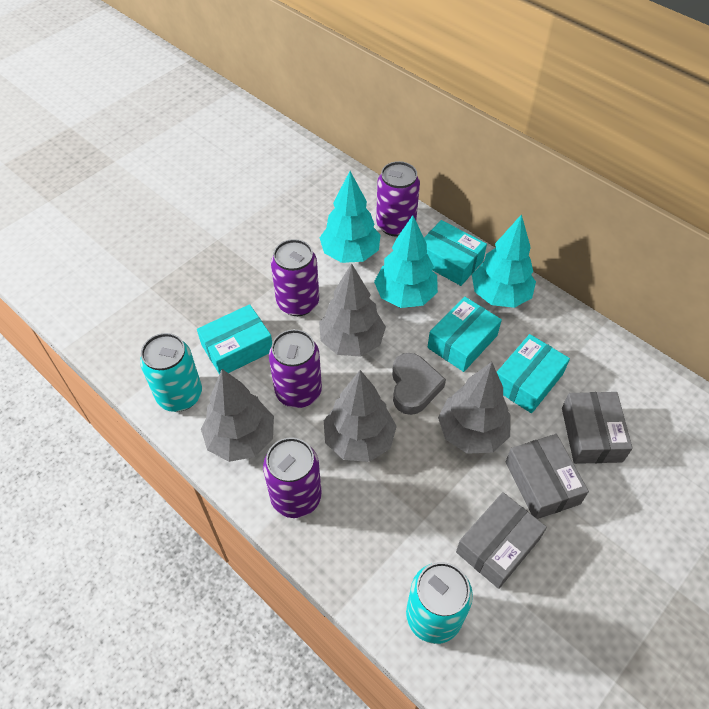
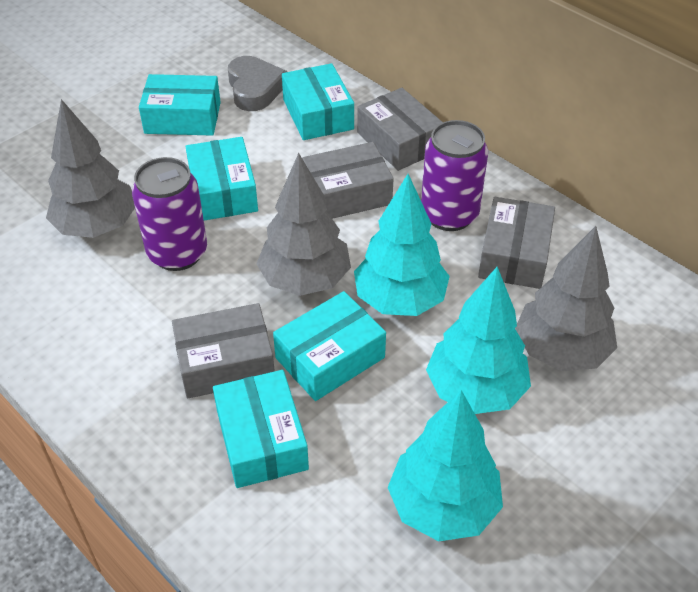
grey box: [456,492,547,589] [505,434,589,519] [562,392,633,464] = 3 -> [172,303,275,398] [302,142,394,219] [357,88,443,171] [478,197,555,289] = 4
grey tree: [201,369,274,462] [319,263,386,357] [324,370,397,462] [438,362,510,454] = 4 -> [46,99,135,238] [256,153,351,296] [515,226,617,371] = 3
purple can: [263,437,322,518] [269,329,322,408] [271,239,319,316] [376,161,420,237] = 4 -> [132,157,207,271] [421,120,488,231] = 2
turquoise box: [197,304,272,374] [424,220,487,286] [427,297,502,372] [497,334,570,413] = 4 -> [139,74,221,136] [185,137,258,221] [213,370,309,488] [273,291,386,401] [282,63,354,140] = 5
turquoise can: [140,333,202,412] [406,562,473,644] = 2 -> none = 0

